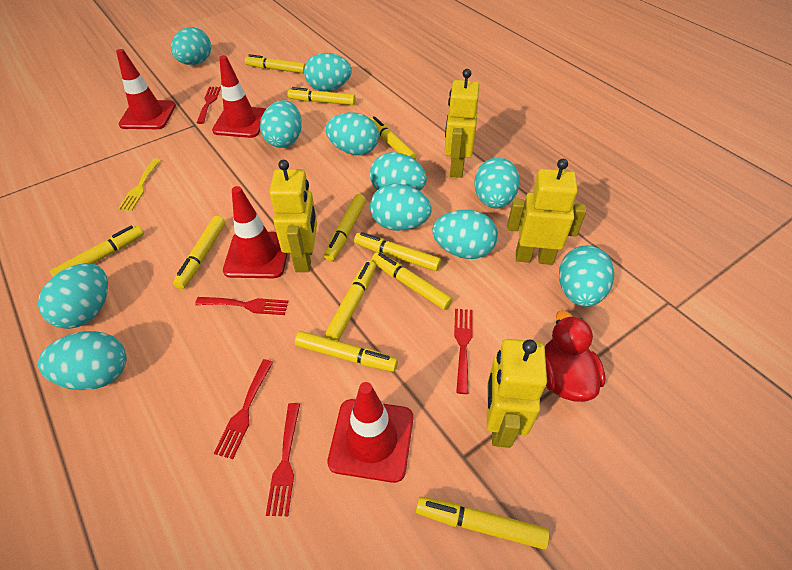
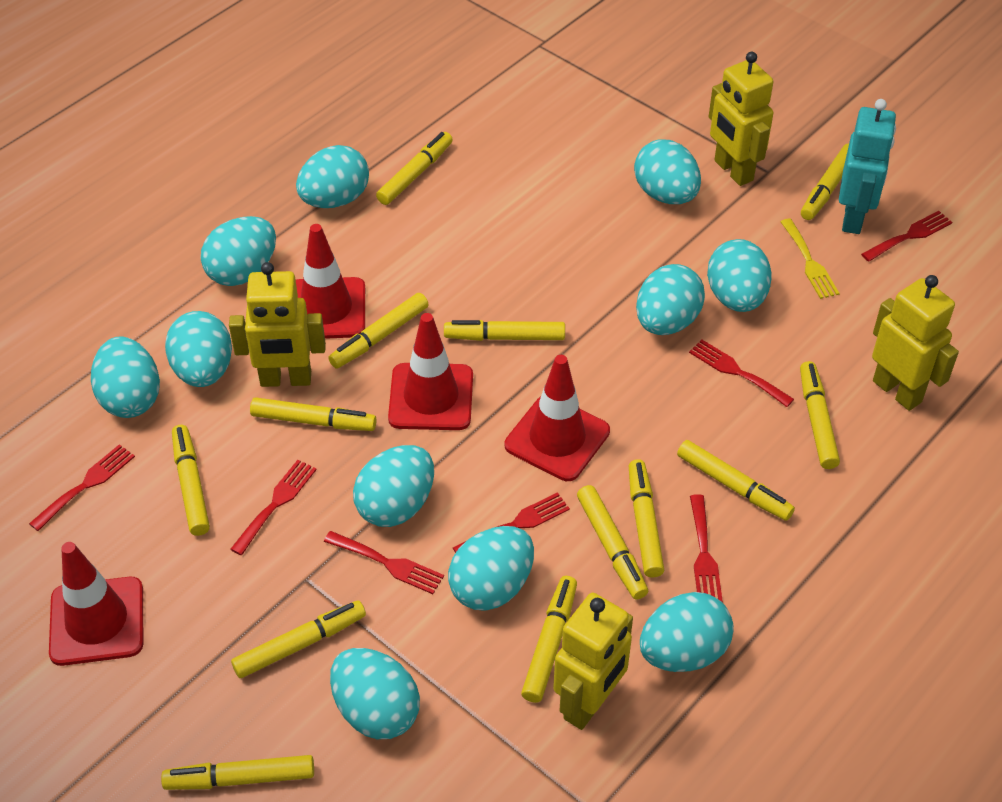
red duck: [545,311,605,402] = 1 -> none = 0
red fork: [195,297,288,315] [197,87,221,124] [214,359,273,459] [266,403,300,516] [454,309,473,394] = 5 -> [29,444,135,531] [230,460,317,555] [324,531,444,594] [453,492,570,553] [689,340,794,407] [690,494,723,603] [861,211,952,262] = 7
turquoise robot: none = 0 -> [839,99,896,234] = 1
yellow marker: [50,225,144,277] [173,216,225,289] [245,54,305,74] [287,87,356,105] [295,331,398,372] [324,194,366,261] [325,260,376,341] [354,232,441,271] [370,116,416,159] [372,252,452,310] [416,497,549,550] = 11 -> [161,755,314,790] [172,425,210,536] [231,601,366,678] [250,397,377,431] [328,293,429,369] [376,132,453,205] [444,320,565,341] [521,576,577,703] [577,485,648,599] [629,459,664,578] [677,440,795,521] [800,361,840,469] [801,144,849,220] = 13

